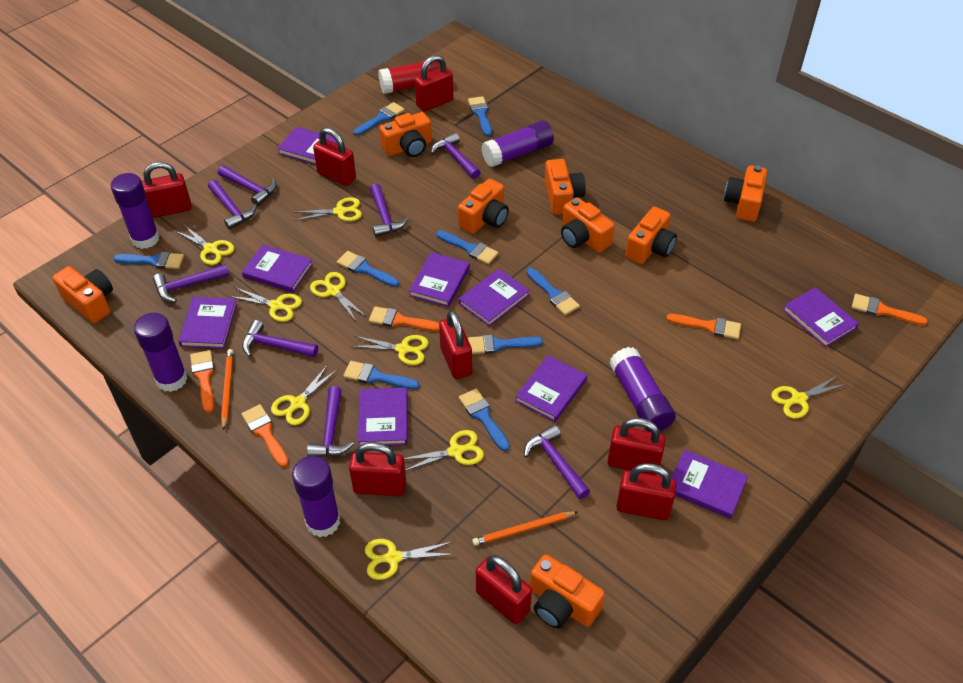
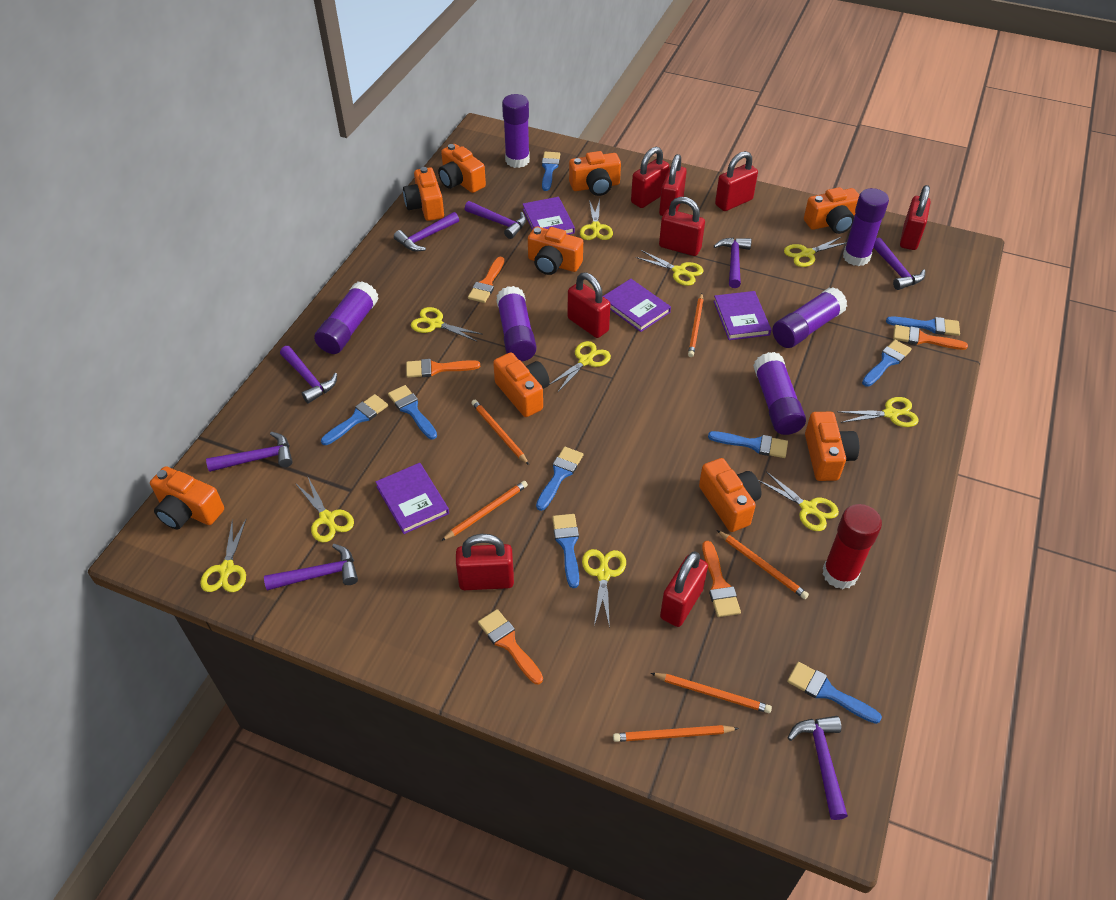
orange camera: [52,266,113,323] [379,112,432,157] [458,179,509,234] [530,554,605,628] [544,159,586,214] [561,197,615,253] [625,207,677,264] [724,165,767,222] = 8 -> [150,466,224,529] [403,167,444,221] [438,144,486,193] [493,352,550,417] [528,226,583,275] [569,151,621,196] [699,458,762,532] [804,187,859,234] [805,412,859,481] = 9
orange pencil: [221,349,233,431] [472,511,578,546] = 2 -> [441,481,528,541] [471,400,529,465] [613,725,739,742] [651,673,772,713] [688,293,704,357] [717,530,809,599] = 6
purple book: [178,297,237,349] [242,245,313,293] [277,127,337,165] [358,388,408,446] [409,252,470,307] [458,269,530,327] [515,355,587,422] [671,450,748,519] [783,287,859,347] = 9 -> [376,463,449,534] [523,197,575,235] [603,279,671,332] [714,291,771,340] = 4
purple glue stick: [111,173,160,249] [134,313,188,392] [292,456,340,537] [481,121,554,167] [609,347,676,432] = 5 -> [314,281,379,354] [496,286,537,362] [502,94,530,168] [753,352,806,435] [773,287,847,348] [843,188,889,266] = 6
yellow scissors: [175,224,234,265] [229,287,302,322] [271,364,338,425] [293,197,362,221] [310,272,367,321] [351,335,429,365] [365,539,455,580] [404,430,484,471] [771,375,847,419] = 9 -> [200,519,246,592] [295,477,354,543] [411,307,482,341] [549,341,611,392] [580,199,613,240] [582,549,626,628] [635,250,703,286] [758,471,839,531] [784,237,847,267] [838,397,919,427] = 10

